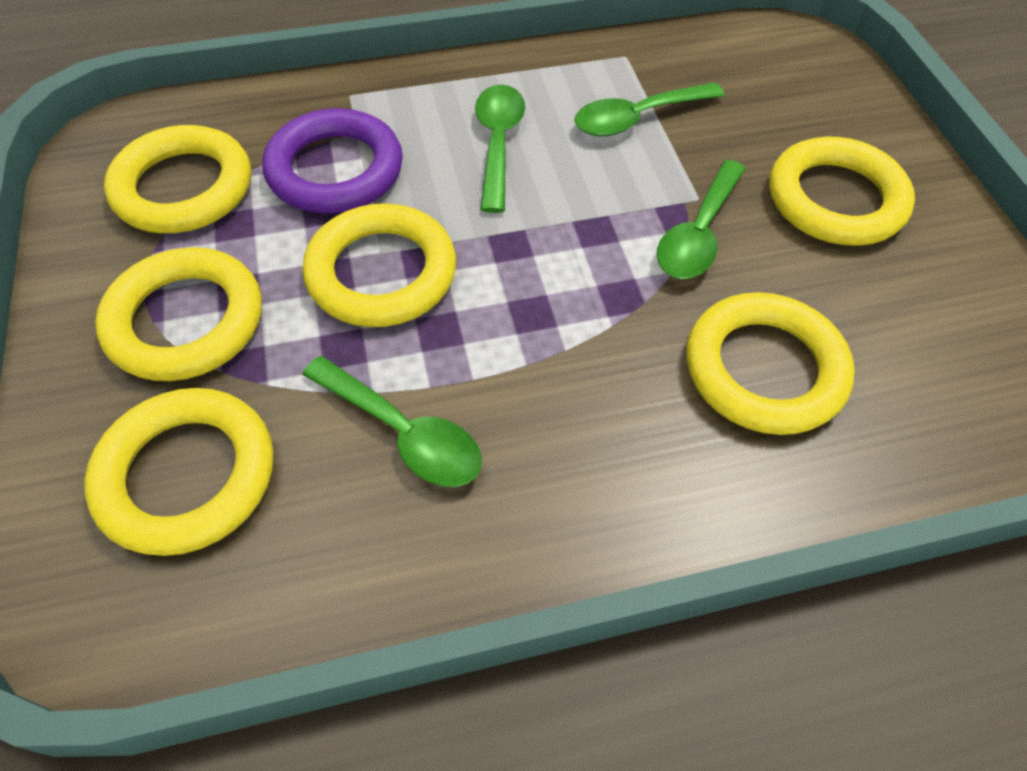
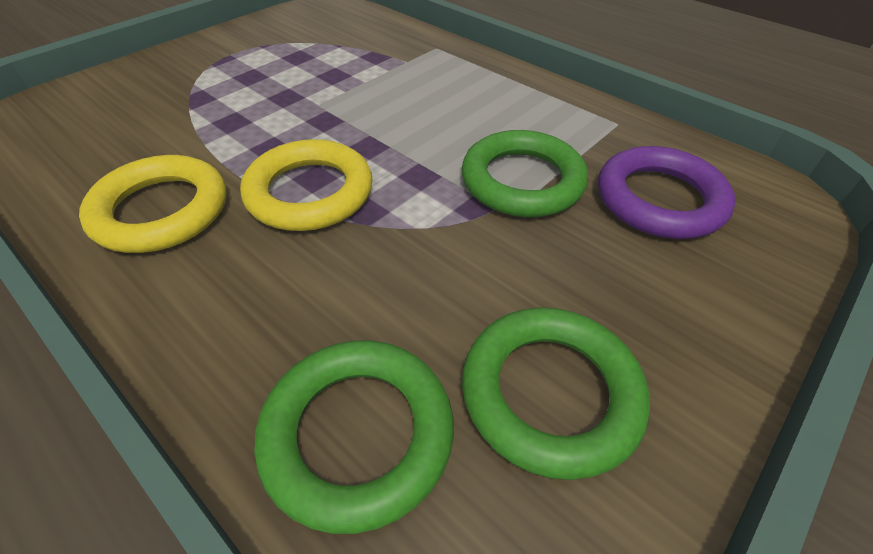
green ring: none = 0 -> [255,340,454,534] [462,130,588,217] [462,307,650,480] = 3
green spoon: [302,356,482,487] [475,85,525,213] [574,82,725,136] [657,160,746,279] = 4 -> none = 0
yellow ring: [84,388,273,556] [95,247,262,381] [104,125,251,233] [302,204,456,327] [687,292,855,435] [769,137,915,246] = 6 -> [79,155,226,253] [240,139,373,231] = 2

